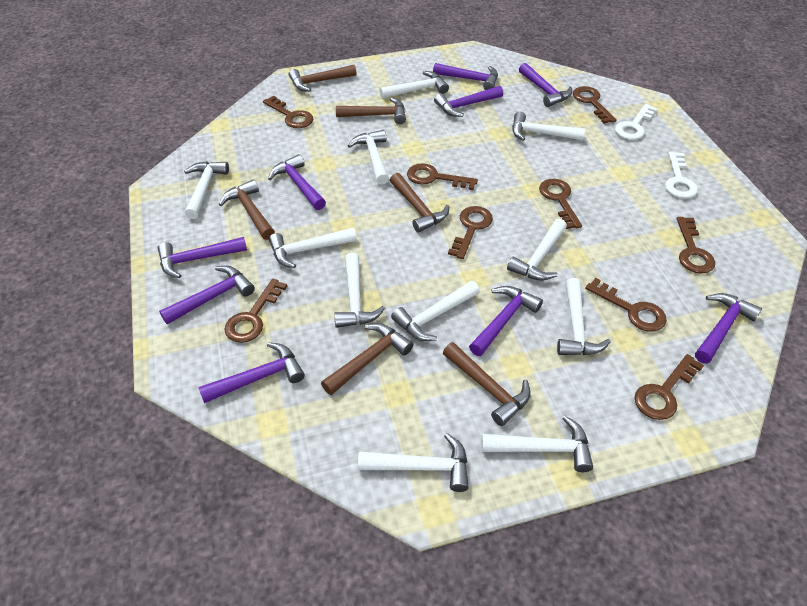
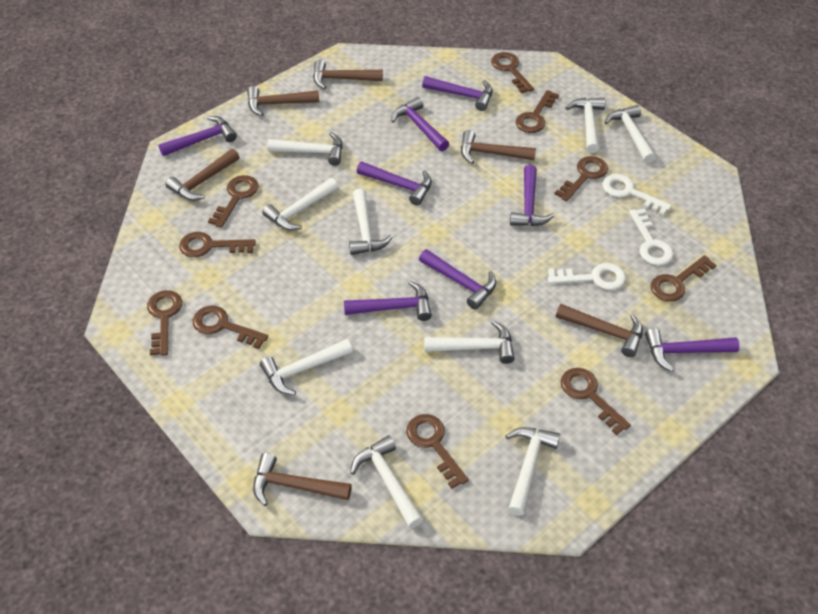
brown key: [224,279,287,343] [263,96,313,128] [407,163,478,190] [448,206,493,259] [539,179,582,229] [573,86,617,124] [585,278,667,332] [634,354,704,420] [677,217,715,274] = 9 -> [147,290,182,356] [179,232,256,257] [193,306,268,349] [208,175,259,228] [406,414,469,489] [491,52,534,94] [516,90,559,133] [555,156,608,201] [561,368,631,435] [651,255,716,302] = 10
purple hammer: [158,237,247,278] [159,266,255,324] [198,342,305,403] [268,154,326,210] [433,63,498,90] [434,86,503,117] [469,286,543,356] [519,63,572,107] [695,293,762,364] = 9 -> [158,116,237,156] [344,281,432,321] [357,161,432,206] [391,97,449,151] [419,249,496,310] [422,76,493,111] [510,165,554,226] [645,328,739,372] = 8
white hammer: [184,161,229,219] [269,228,357,268] [334,253,385,328] [348,130,389,185] [358,433,469,492] [379,71,449,99] [391,281,480,341] [481,416,593,472] [507,218,567,281] [512,111,585,141] [557,278,611,355] = 11 -> [260,339,353,395] [262,178,338,231] [267,132,343,166] [349,189,393,255] [350,436,423,528] [424,320,515,364] [506,427,560,516] [566,98,606,153] [604,105,656,163] = 9
white key: [615,104,658,140] [665,152,698,198] = 2 -> [548,263,626,290] [602,174,672,215] [629,208,673,265] = 3

